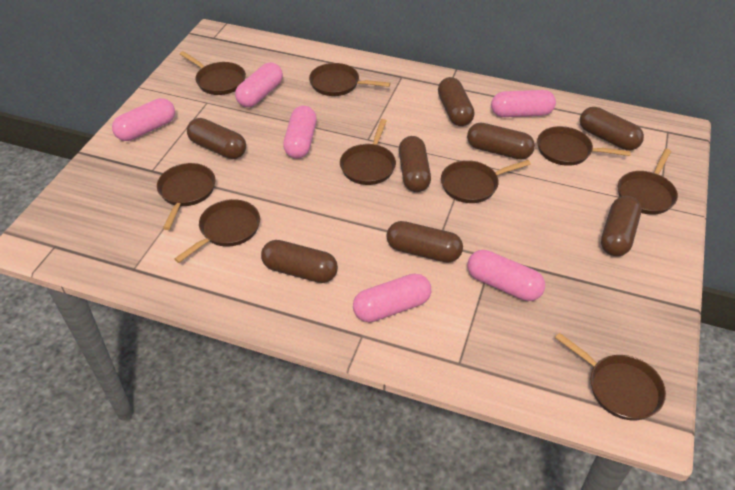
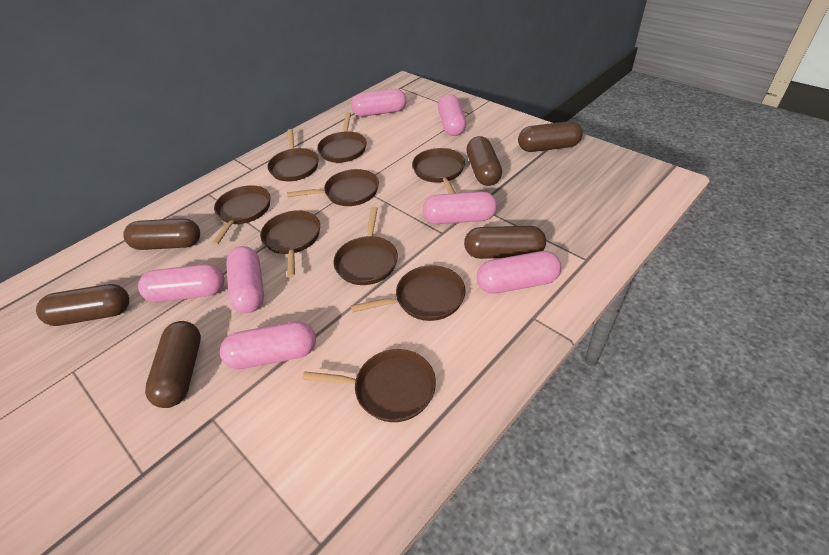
brown capsule: [187,118,246,159] [261,240,338,283] [386,221,463,263] [399,136,431,192] [438,77,474,126] [467,123,535,160] [580,107,644,150] [601,196,641,256] = 8 -> [36,284,129,326] [123,218,200,250] [145,321,201,408] [464,226,546,259] [466,136,502,186] [518,121,583,152] = 6
pink capsule: [112,98,175,141] [235,62,283,107] [283,106,317,158] [353,274,431,322] [468,250,545,301] [491,90,556,117] = 6 -> [138,264,225,302] [220,321,316,369] [226,246,264,313] [351,89,407,117] [423,191,497,224] [438,94,466,136] [476,251,561,294] = 7

